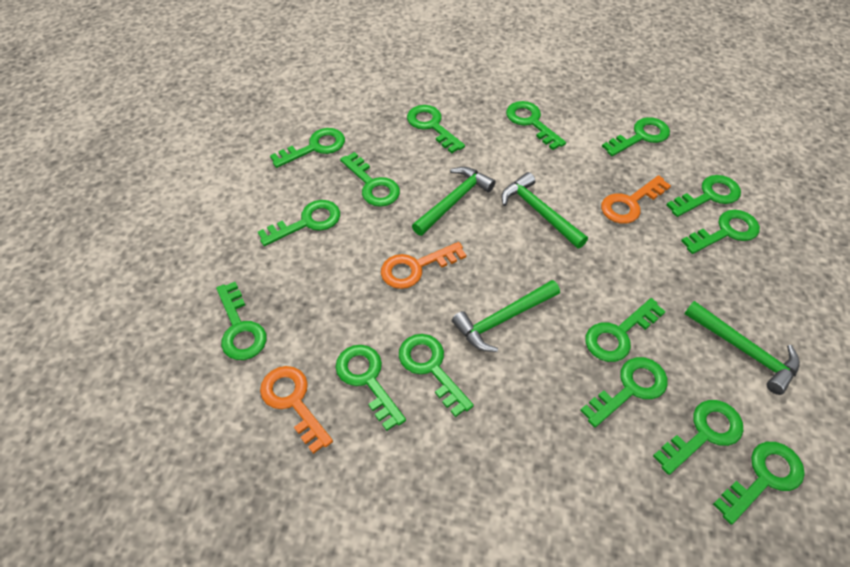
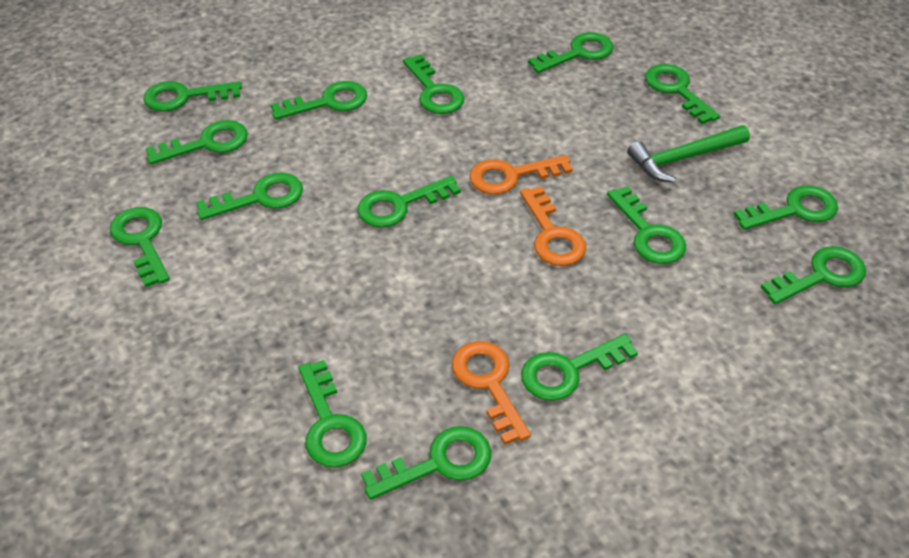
green hammer: [412,167,496,236] [452,280,560,352] [501,172,588,249] [684,301,800,395] = 4 -> [627,125,750,183] = 1

